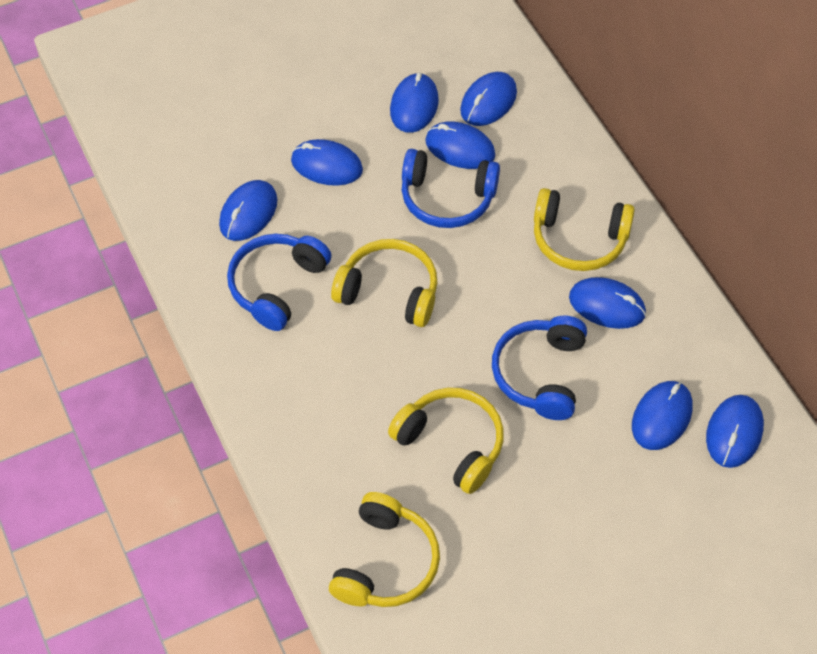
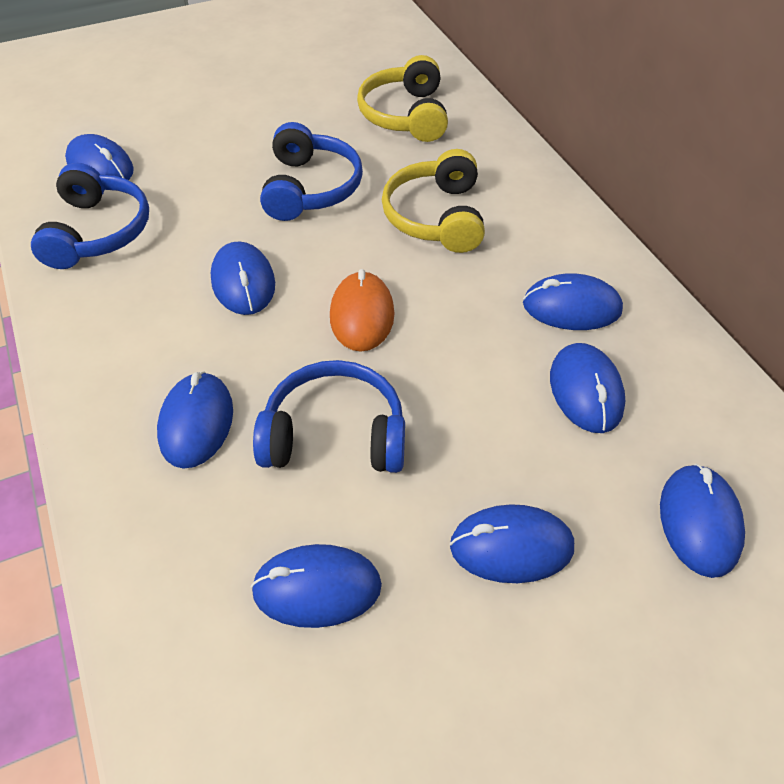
orange mouse: none = 0 -> [330,269,395,352] = 1
yellow headphones: [329,492,440,607] [331,239,437,327] [388,388,504,494] [534,188,635,271] = 4 -> [357,55,448,142] [382,149,485,253] = 2

